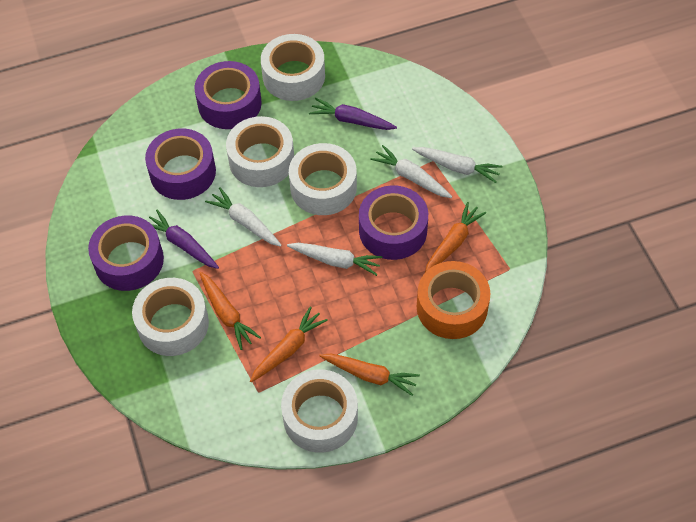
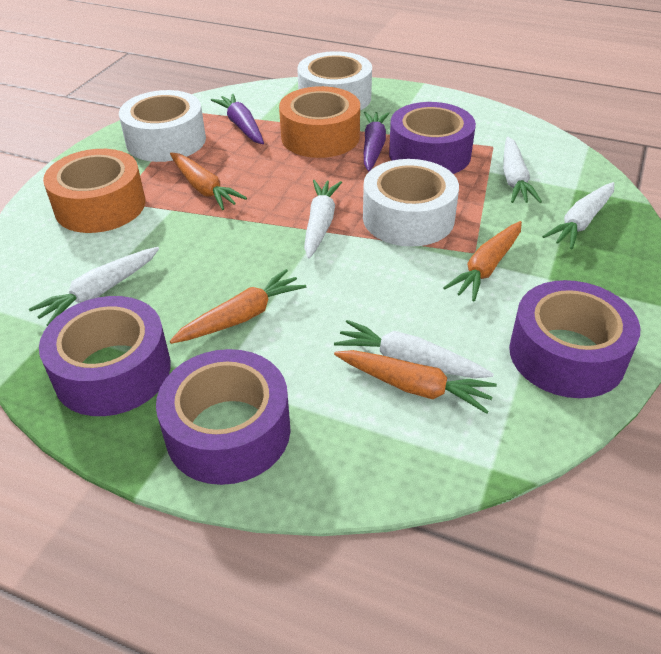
orange tape: [417,261,490,339] = 1 -> [43,149,145,233] [279,86,360,158] = 2
white carrot: [205,187,282,247] [287,243,382,276] [370,145,452,198] [412,147,503,183] = 4 -> [29,247,159,326] [304,180,342,258] [334,320,494,378] [503,137,542,203] [542,182,614,249] = 5
white tape: [132,278,209,356] [226,116,294,187] [261,34,325,101] [281,369,358,453] [289,143,357,215] = 5 -> [119,90,206,162] [297,51,372,110] [363,159,459,247] = 3

